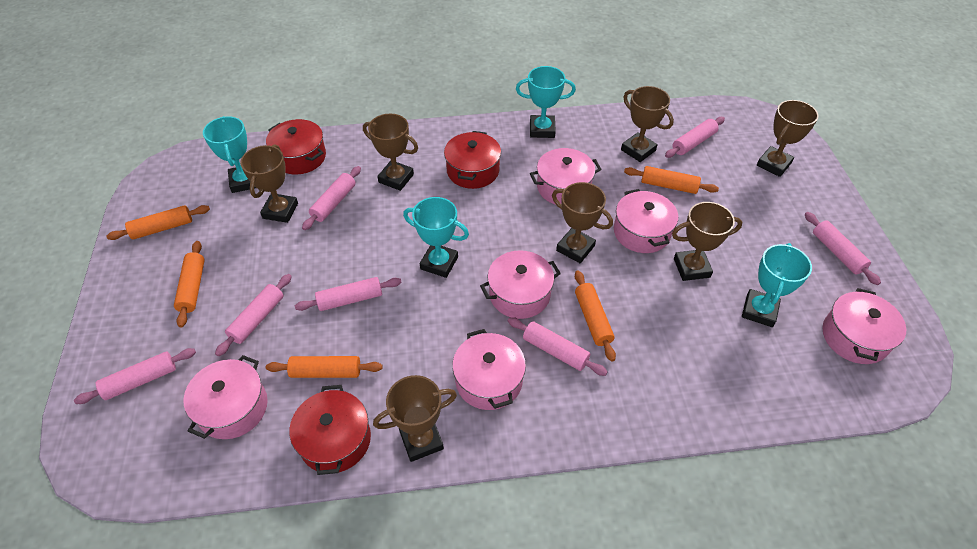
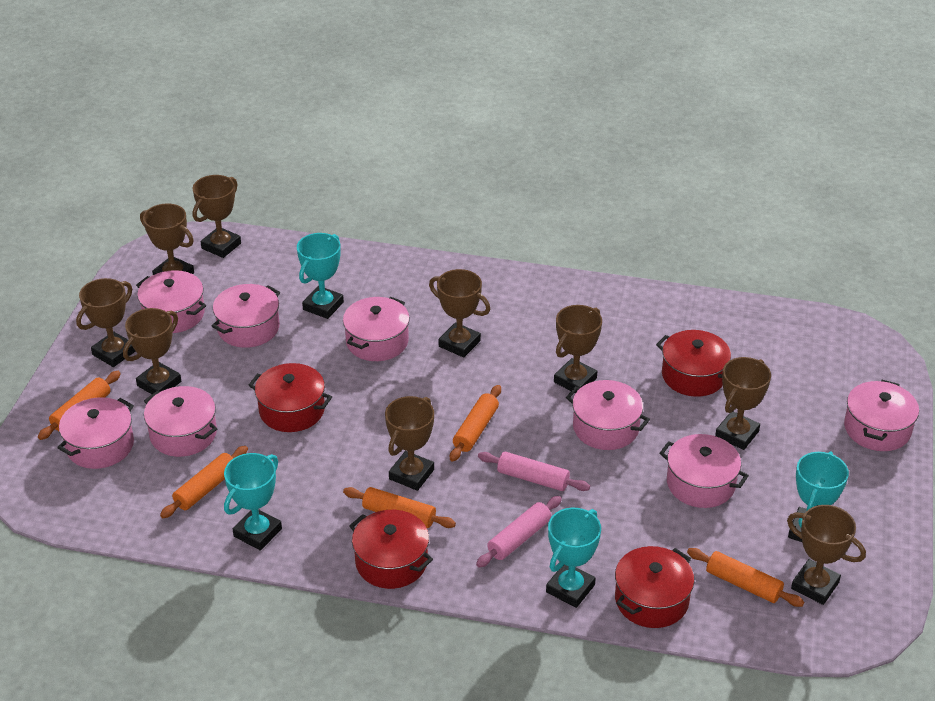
brown trophy: [240,144,298,223] [363,114,418,191] [373,375,457,462] [552,182,613,263] [621,86,674,162] [672,202,743,281] [757,100,818,177] = 7 -> [76,278,136,367] [123,308,181,394] [140,203,194,275] [193,175,241,258] [385,396,434,491] [429,269,490,358] [554,305,602,393] [715,357,771,450] [787,505,866,605] = 9
pink pot: [184,355,268,439] [452,329,526,410] [480,250,561,319] [530,148,602,205] [614,189,678,253] [823,288,906,364] = 6 -> [57,397,134,469] [136,270,206,333] [144,386,217,457] [212,284,280,348] [343,297,410,361] [566,380,650,450] [660,434,749,508] [844,380,919,451] = 8
pink rolling pin: [74,348,196,404] [215,274,292,356] [295,277,402,311] [302,166,361,230] [508,317,608,376] [665,117,725,158] [805,212,881,285] = 7 -> [476,496,562,568] [478,452,590,491] = 2
red pot: [266,119,326,175] [289,385,371,475] [444,131,501,189] = 3 -> [249,363,332,432] [349,510,433,589] [615,546,694,628] [656,330,731,397] = 4

